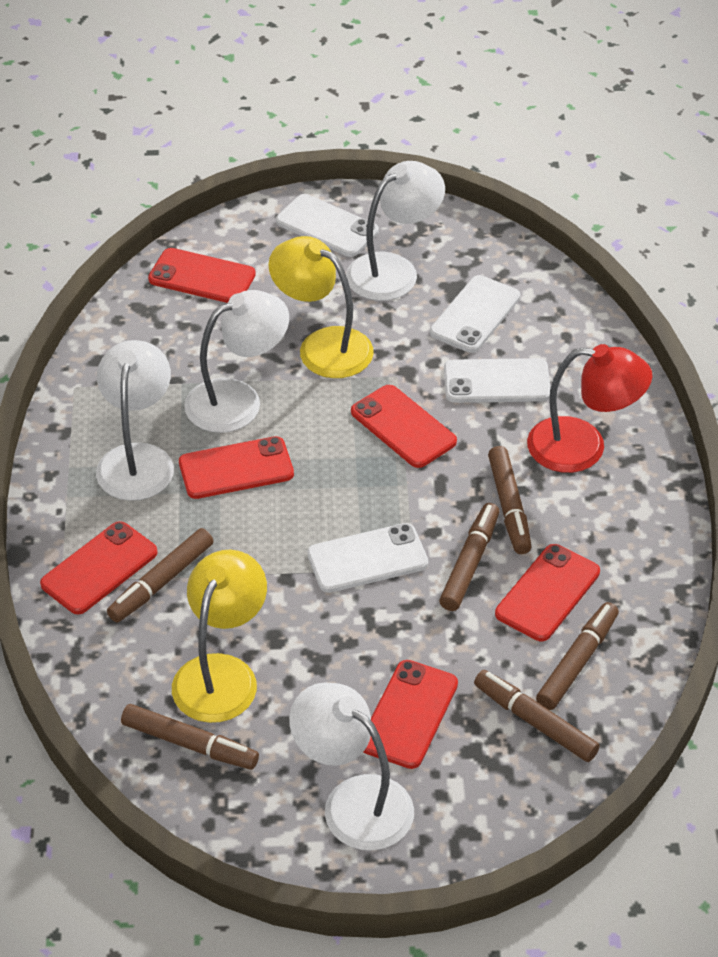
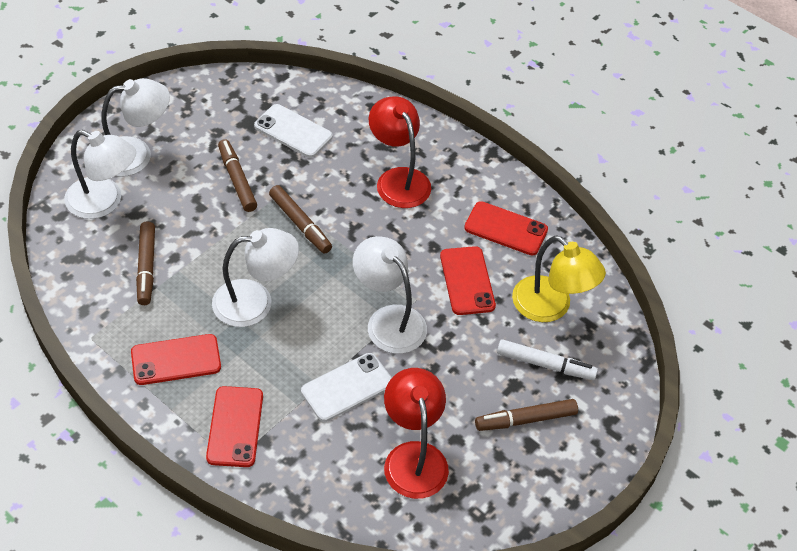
brown marker: [107,528,213,623] [121,704,259,770] [439,503,499,611] [474,670,600,762] [488,446,532,554] [536,602,619,710] = 6 -> [136,222,155,305] [218,139,257,212] [269,185,332,254] [475,399,578,431] = 4
red lamp: [527,344,652,473] = 1 -> [369,96,431,208] [384,368,449,499] = 2
red phone: [40,521,158,614] [148,248,256,303] [179,436,294,499] [351,385,457,468] [363,660,458,769] [495,544,600,641] = 6 -> [131,334,221,385] [206,386,263,467] [440,246,496,315] [464,201,548,255] = 4
white marker: none = 0 -> [497,339,598,380] = 1
white phone: [276,194,379,257] [307,523,428,593] [430,275,520,353] [444,358,550,403] = 4 -> [254,104,332,158] [301,353,392,422] = 2
yellow lamp: [172,550,267,723] [268,236,374,378] = 2 -> [512,235,606,322] = 1

